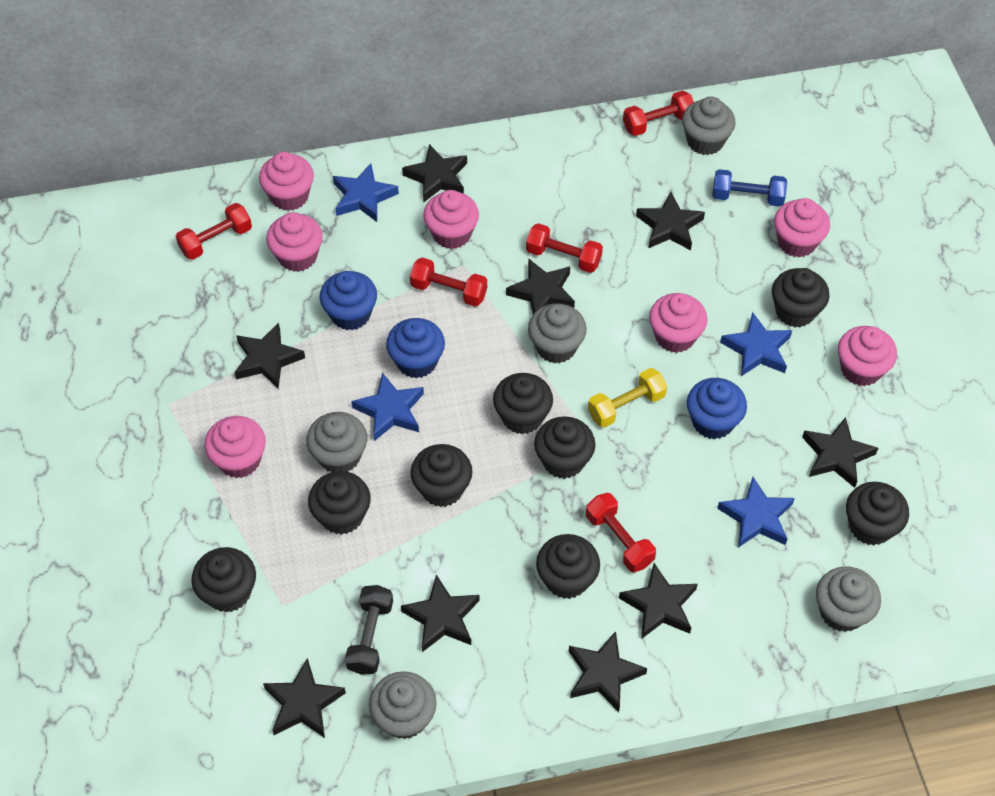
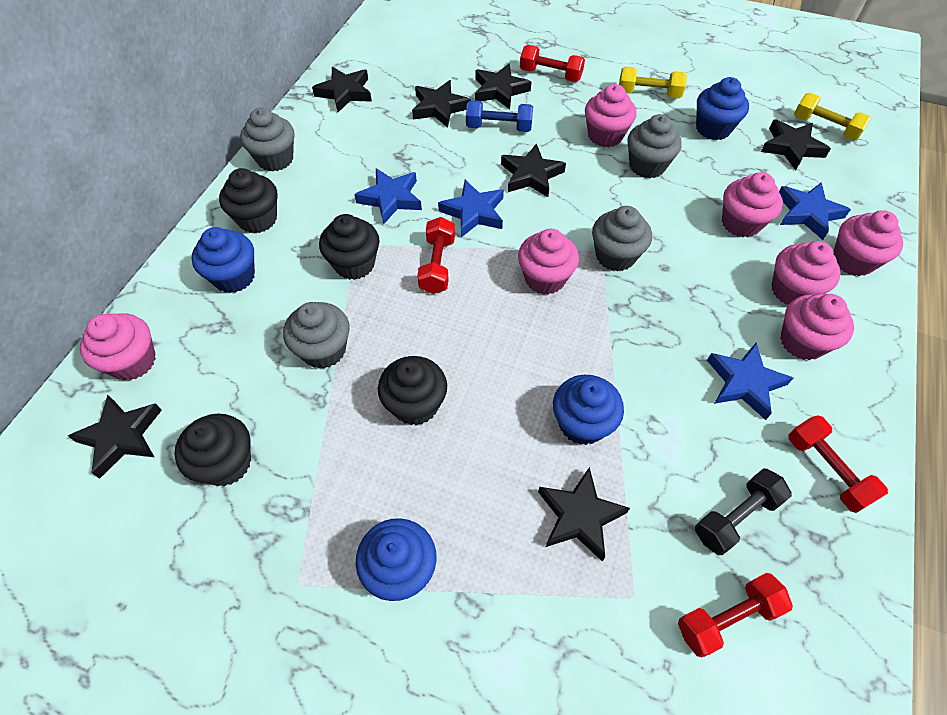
black cupcake: [192,547,256,612] [308,471,371,535] [411,444,472,507] [493,373,553,434] [534,416,595,479] [536,534,600,599] [772,268,830,327] [846,482,909,546] = 8 -> [174,414,251,486] [219,168,277,234] [319,214,380,280] [378,356,447,425] = 4
black star: [234,323,305,389] [263,658,346,738] [401,575,480,652] [402,144,467,202] [506,258,575,314] [569,631,647,712] [619,563,698,639] [636,192,705,250] [802,417,878,488] = 9 -> [68,395,162,479] [312,67,372,112] [412,80,471,128] [475,64,531,109] [501,143,566,197] [538,467,630,561] [761,119,831,170] = 7
blue cupcake: [320,271,377,330] [386,318,445,378] [687,378,747,439] = 3 -> [192,227,255,293] [356,518,436,601] [553,375,624,445] [696,77,749,140] = 4
grey cupcake: [306,412,367,472] [369,671,436,739] [528,303,587,364] [682,96,735,155] [816,566,881,632] = 5 -> [240,108,294,172] [283,302,350,369] [592,206,652,272] [627,114,682,178] = 4
red dumbbell: [176,203,252,260] [410,257,487,307] [526,223,603,273] [586,493,656,572] [623,90,694,136] = 5 -> [417,217,455,294] [520,45,585,82] [678,573,793,657] [788,415,888,513] = 4
yellow dumbbell: [588,368,667,428] = 1 -> [619,67,687,98] [794,93,871,141] = 2

